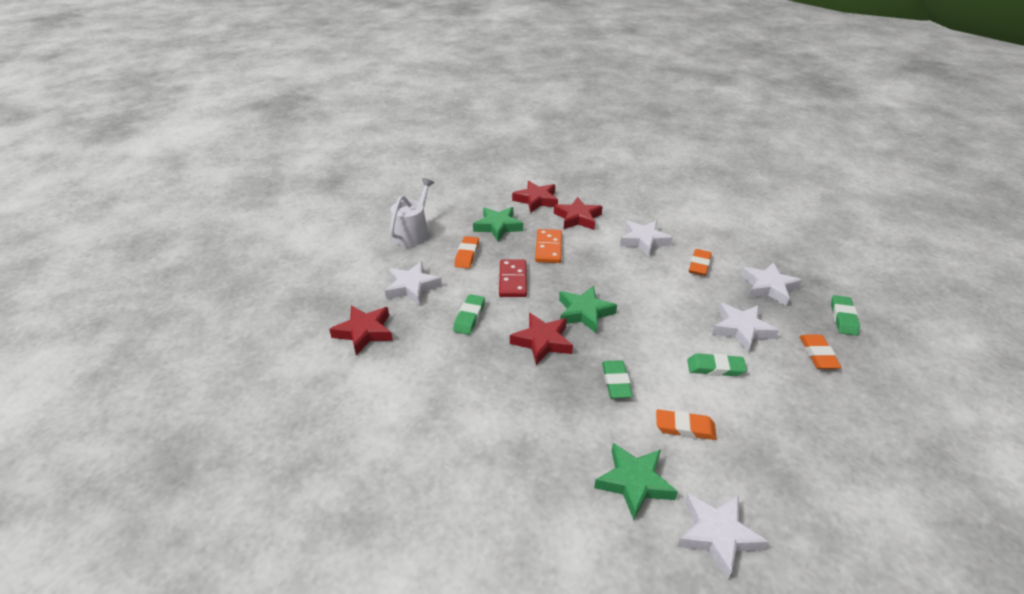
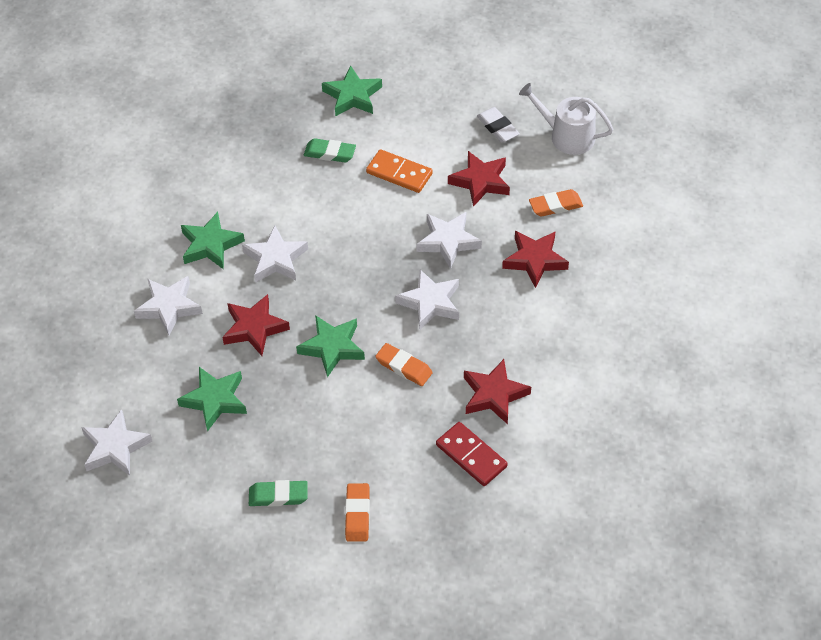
green eraser: [453,294,485,335] [602,360,633,399] [687,353,747,376] [831,295,860,336] = 4 -> [249,480,308,507] [304,138,356,162] = 2
green star: [473,207,523,241] [559,286,617,333] [594,443,678,520] = 3 -> [177,367,247,432] [181,212,245,269] [296,315,365,378] [322,66,382,117] = 4
orange eraser: [454,236,479,269] [656,410,717,440] [689,249,712,276] [799,335,841,369] = 4 -> [345,483,370,541] [375,343,433,386] [529,189,583,217] = 3
white eraser: none = 0 -> [477,107,520,143] = 1

